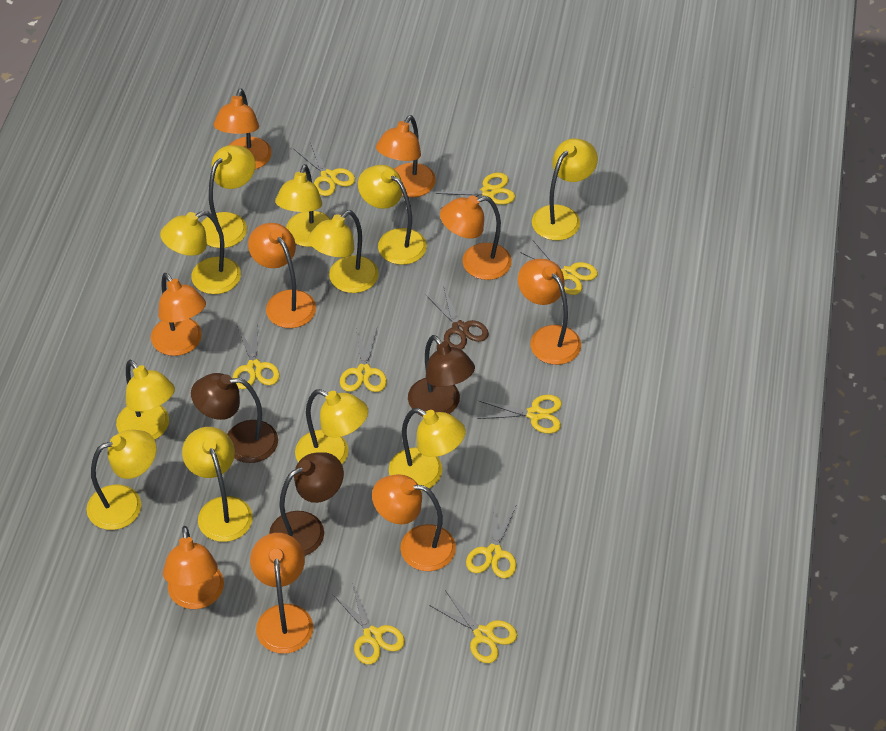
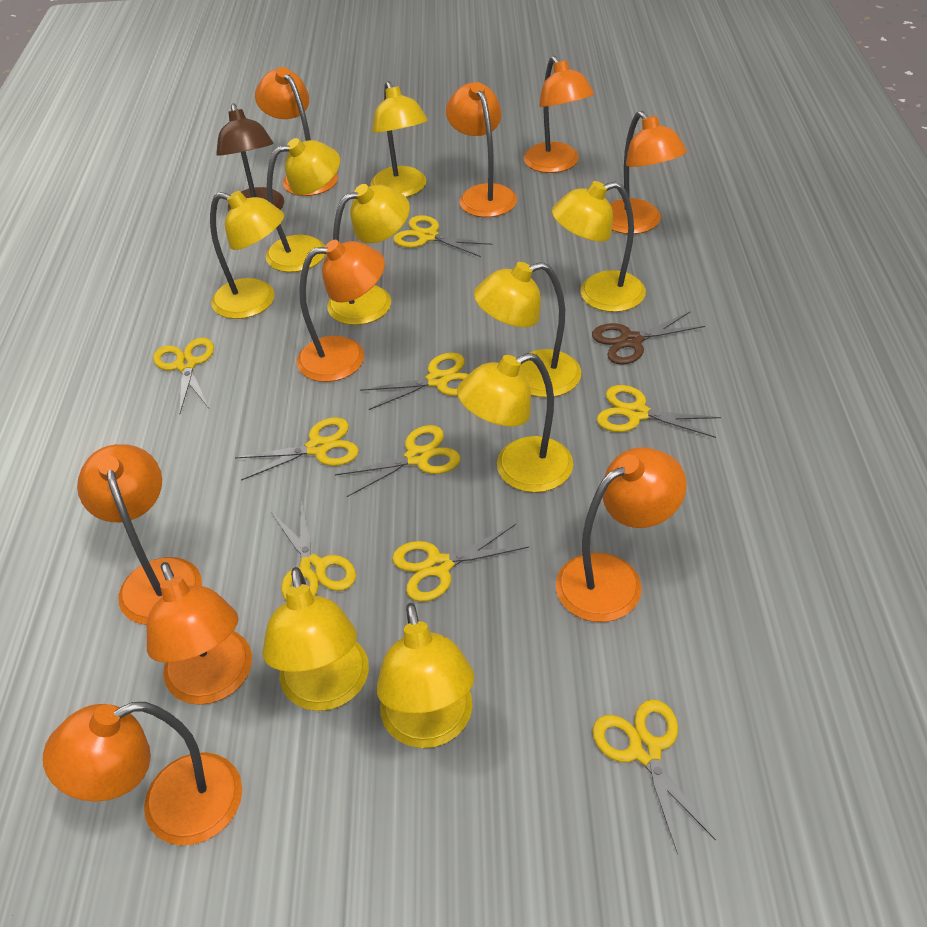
brown lamp: [191,373,278,463] [269,452,344,556] [408,335,475,416] = 3 -> [216,103,284,211] = 1
yellow lamp: [86,430,156,530] [116,360,175,440] [160,211,241,294] [182,427,253,542] [201,145,255,248] [275,164,332,247] [295,389,368,464] [308,210,379,293] [358,165,427,265] [389,408,466,491] [532,138,598,240] = 11 -> [210,191,284,319] [262,567,369,711] [266,138,340,272] [327,184,410,325] [370,81,428,197] [377,603,474,748] [457,353,573,493] [474,262,581,397] [552,181,646,312] = 9

